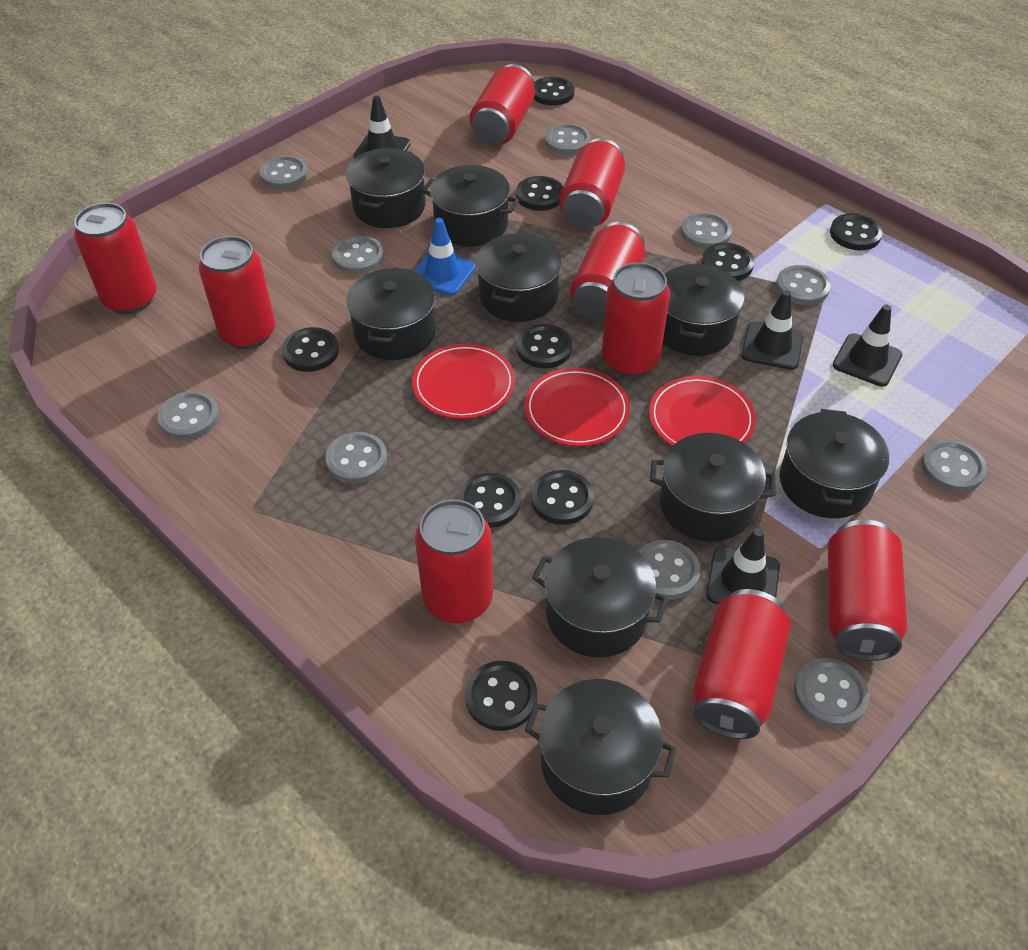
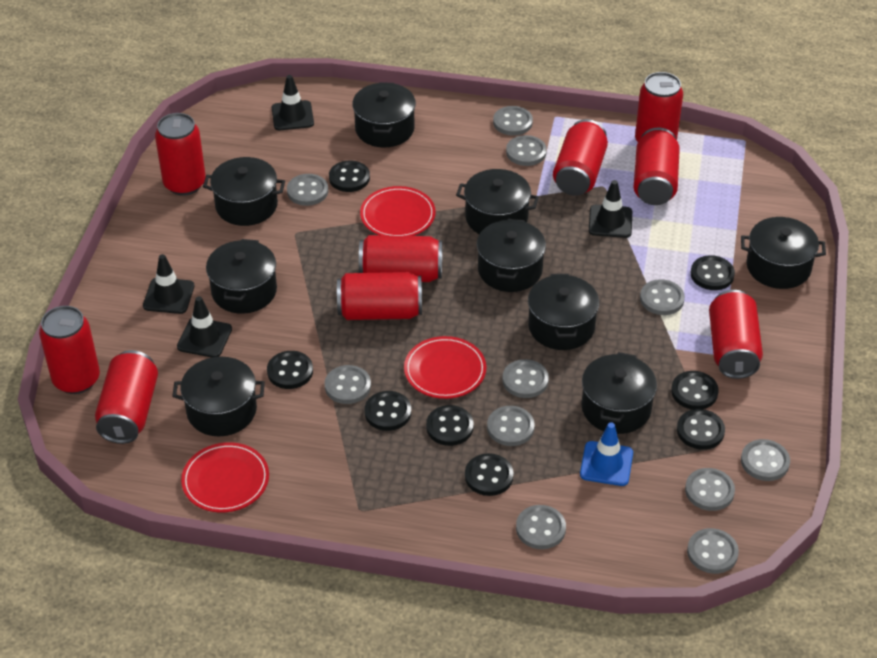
black button: [282,327,339,372] [458,473,521,528] [465,661,537,731] [516,176,563,211] [517,324,572,368] [531,470,594,525] [534,76,575,106] [702,243,754,281] [830,213,883,250] = 9 -> [267,351,313,389] [329,160,370,192] [364,391,411,431] [426,405,474,446] [465,453,513,496] [671,371,719,410] [677,409,725,450] [691,255,735,290] = 8
grey button: [158,391,219,440] [260,156,308,189] [325,432,387,484] [332,235,384,274] [545,123,591,155] [638,540,700,600] [681,212,732,249] [776,265,831,305] [794,658,869,728] [921,439,987,492] = 10 -> [287,174,328,206] [325,365,371,404] [487,406,535,446] [493,106,533,136] [502,359,549,398] [506,135,547,166] [516,505,566,549] [640,279,685,315] [685,468,735,511] [687,528,739,574] [741,439,790,481] = 11

